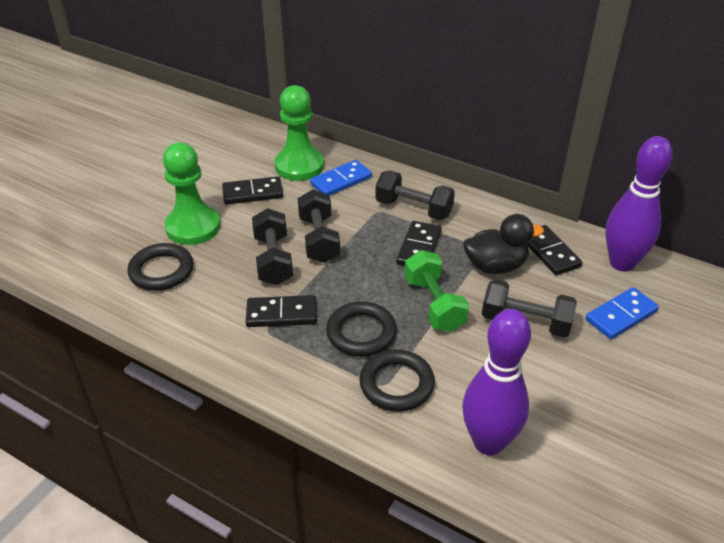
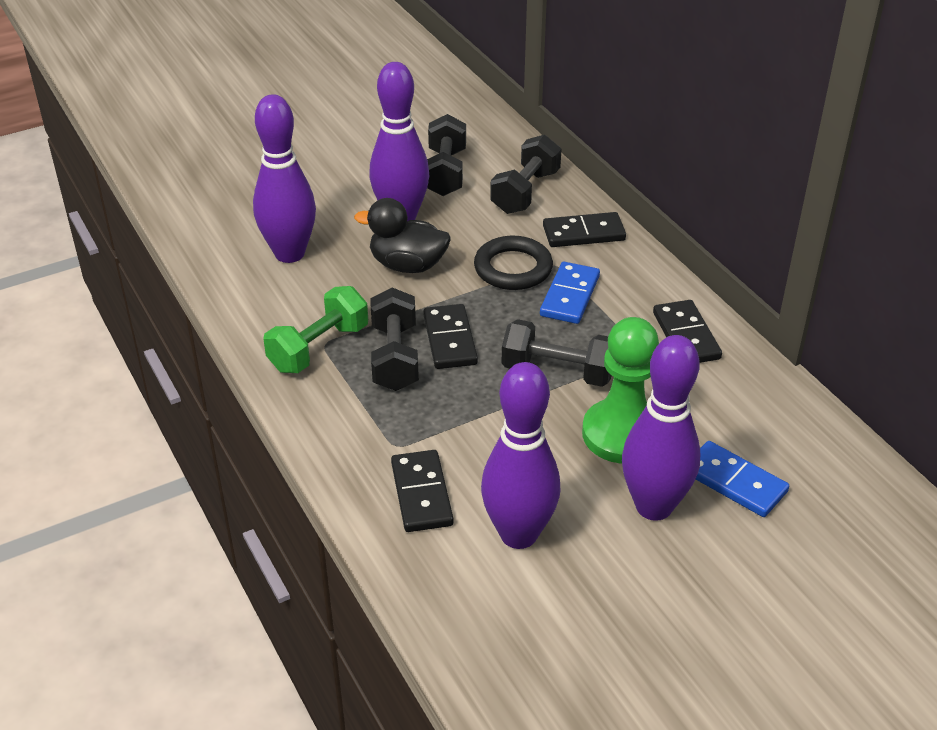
black ring: [127,243,194,291] [326,301,397,357] [359,349,435,412] = 3 -> [474,236,553,290] = 1
green pawn: [163,142,220,245] [275,85,324,181] = 2 -> [582,317,659,464] = 1
purple bowling pin: [462,309,531,455] [605,136,673,272] = 2 -> [253,94,316,263] [369,62,429,221] [481,362,561,549] [622,335,700,521] = 4

